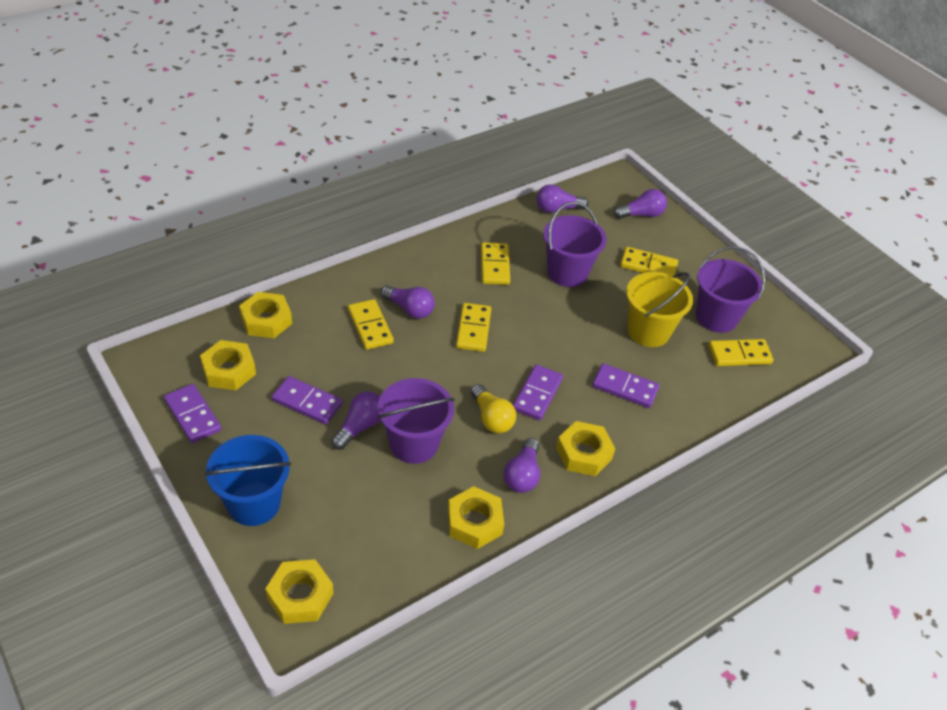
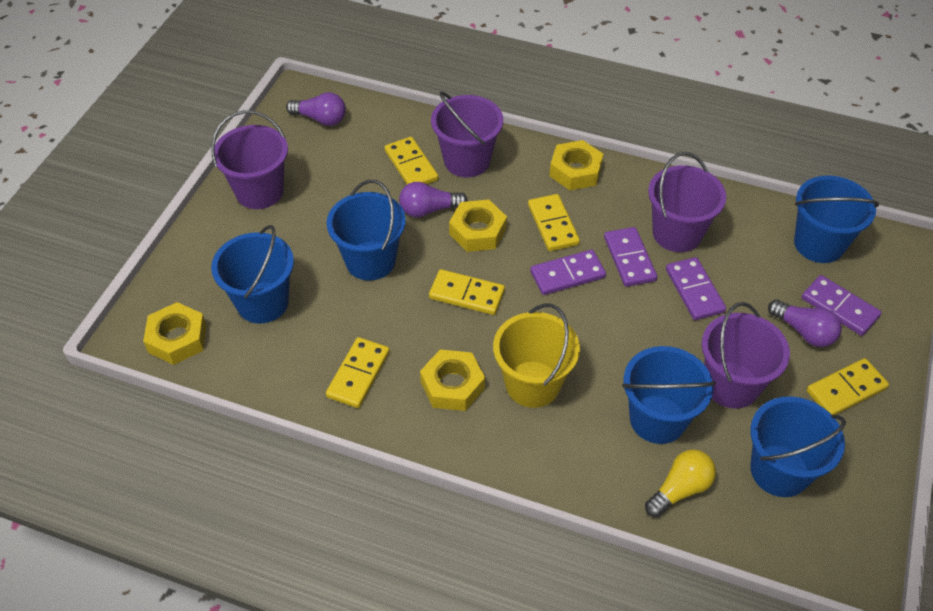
blue bucket: [204,435,291,526] = 1 -> [211,225,294,323] [326,180,406,280] [622,346,716,444] [750,396,846,497] [794,176,879,263] = 5
purple bucket: [378,378,455,464] [543,202,607,287] [696,246,765,333] = 3 -> [211,110,288,209] [431,91,503,177] [648,152,726,252] [702,302,790,408] = 4
purple light bulb: [331,391,381,450] [381,285,435,319] [503,438,540,493] [536,184,588,213] [614,189,667,219] = 5 -> [286,92,346,126] [399,182,468,217] [768,300,842,347] = 3
yellow nut: [200,340,256,390] [239,292,292,338] [265,559,333,624] [448,486,504,549] [556,421,615,476] = 5 -> [143,302,207,365] [420,349,485,411] [449,199,507,252] [549,140,603,190] = 4

